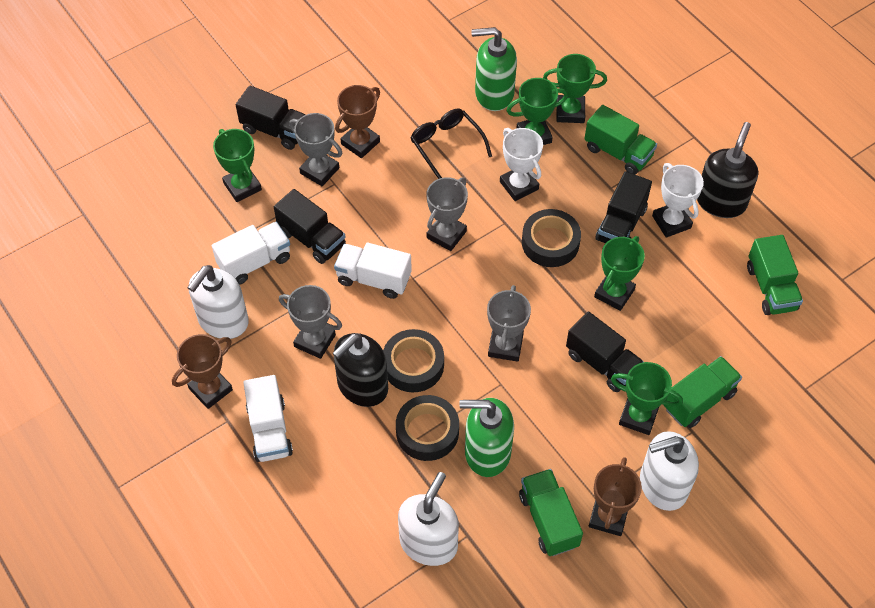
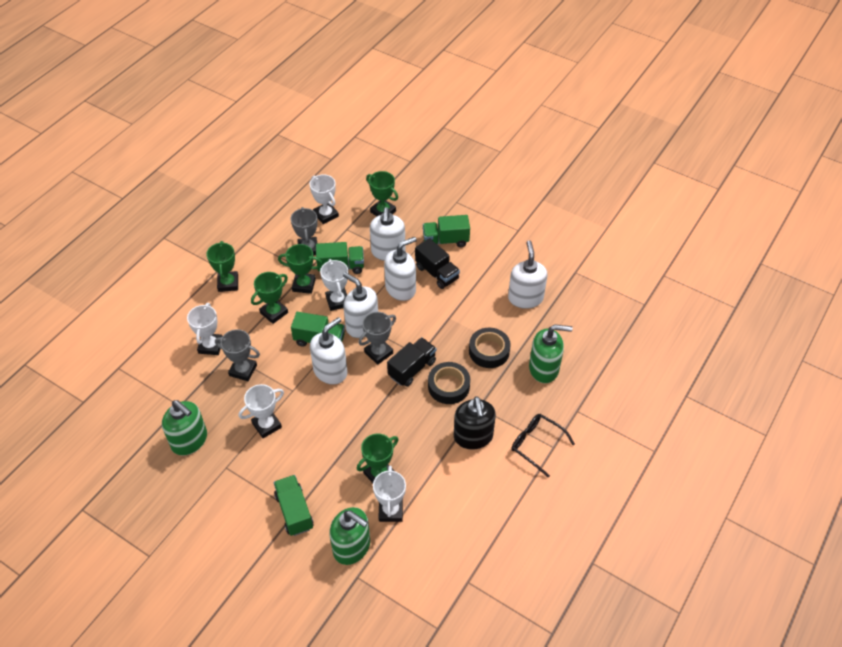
black soap dispenser: [333,333,388,407] [697,122,758,218] = 2 -> [454,396,496,450] = 1
black tape: [383,329,444,392] [396,395,459,461] [522,209,581,267] = 3 -> [428,362,470,404] [469,328,511,368] = 2
black truck: [236,85,305,150] [274,189,346,264] [566,312,644,392] [596,171,652,243] = 4 -> [387,337,436,387] [415,238,460,289] = 2
brown trophy: [172,334,233,409] [335,85,380,158] [589,457,642,536] = 3 -> none = 0
green soap dispenser: [460,398,514,477] [471,27,517,111] = 2 -> [162,400,207,456] [329,507,370,565] [529,324,573,383] = 3
grey trophy: [279,285,342,359] [289,113,342,186] [427,177,468,251] [487,285,531,362] = 4 -> [215,329,260,381] [290,207,318,256] [358,312,396,365] = 3
white soap dispenser: [187,265,249,339] [398,472,459,566] [640,431,699,511] = 3 -> [310,317,347,385] [343,272,378,338] [370,207,405,261] [384,237,417,301] [508,240,547,309] = 5
white trophy: [500,128,543,201] [652,163,704,238] = 2 -> [187,303,222,355] [239,384,284,438] [310,175,339,224] [320,259,348,311] [373,466,406,522] = 5
white truck: [212,222,290,285] [243,375,293,462] [334,243,412,299] = 3 -> none = 0

